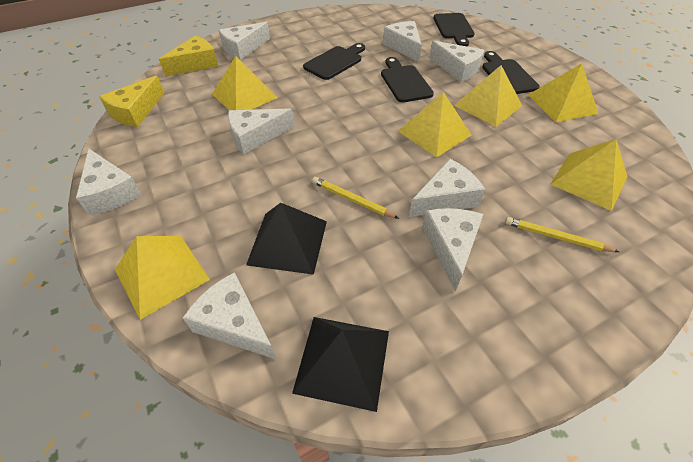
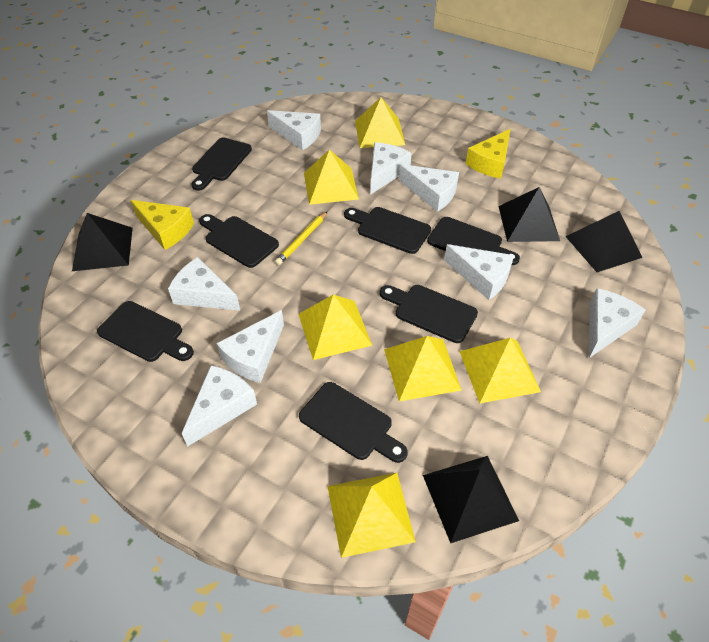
black cutting board: [303,43,365,80] [381,57,434,103] [434,13,475,46] [482,51,540,94] = 4 -> [97,301,194,362] [192,138,252,191] [199,214,279,268] [299,382,408,463] [344,207,431,254] [380,285,478,343] [427,217,520,265] = 7
black pyramid: [246,203,327,275] [292,317,389,412] = 2 -> [72,213,133,271] [423,456,519,543] [499,187,560,242] [565,211,643,272] = 4
yellow pencil: [312,177,399,219] [505,217,619,252] = 2 -> [275,212,327,265] = 1

